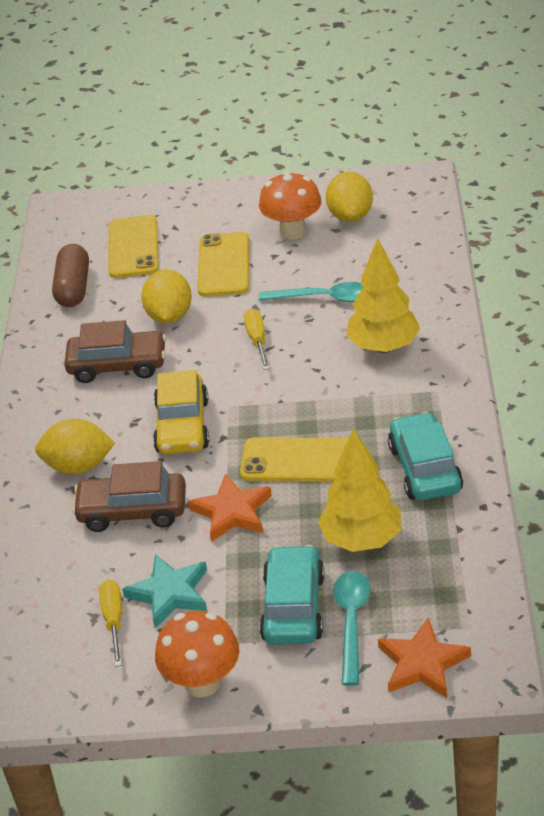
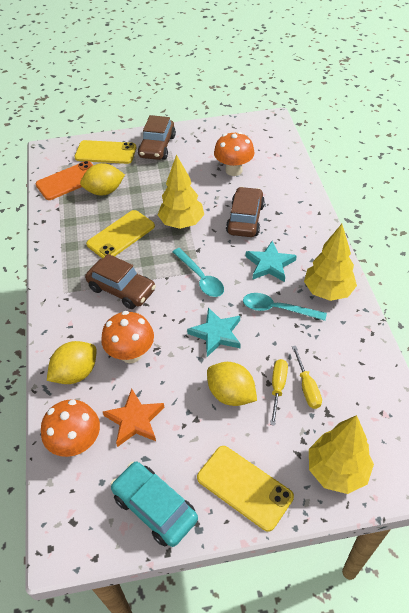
brown capsule: [52,244,89,307] = 1 -> none = 0
brown car: [64,320,166,383] [72,461,186,532] = 2 -> [85,254,156,309] [138,115,176,160] [226,187,265,237] = 3
orange mushroom: [155,611,239,698] [259,171,322,240] = 2 -> [41,399,100,457] [101,311,154,363] [214,132,255,176] = 3
orange phone: none = 0 -> [36,161,93,200] = 1
orange star: [188,474,272,542] [378,618,471,698] = 2 -> [103,389,164,447] = 1
turquoise car: [259,545,325,645] [388,412,463,501] = 2 -> [110,462,198,547] = 1
turquoise star: [122,554,207,628] = 1 -> [187,307,241,357] [246,241,297,282] = 2
yellow car: [153,370,209,454] = 1 -> none = 0
yellow tree: [318,428,401,552] [346,238,420,353] = 2 -> [158,155,204,229] [304,224,357,301] [309,415,374,494] = 3

